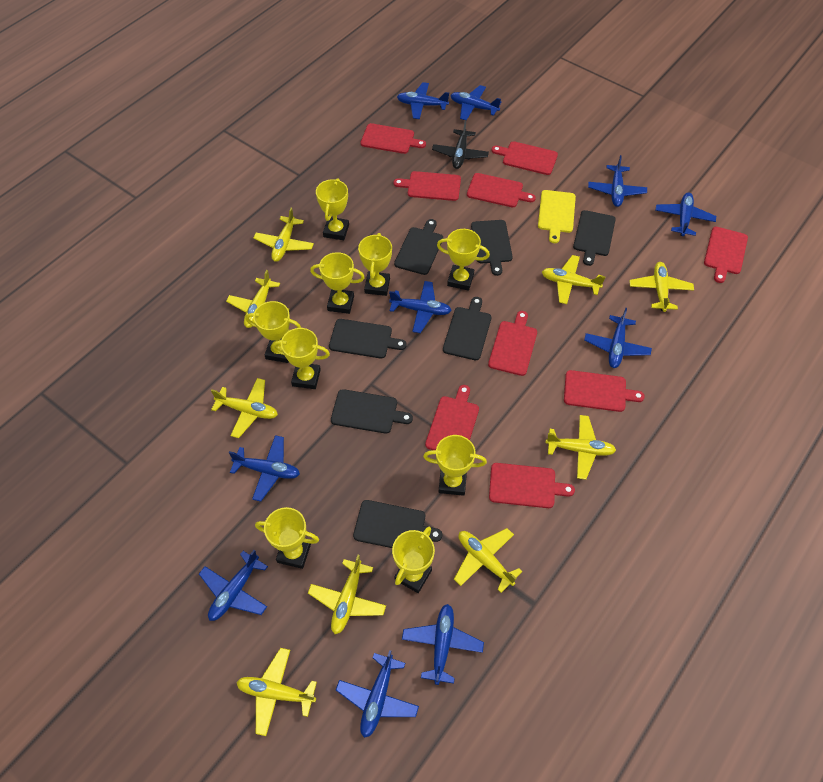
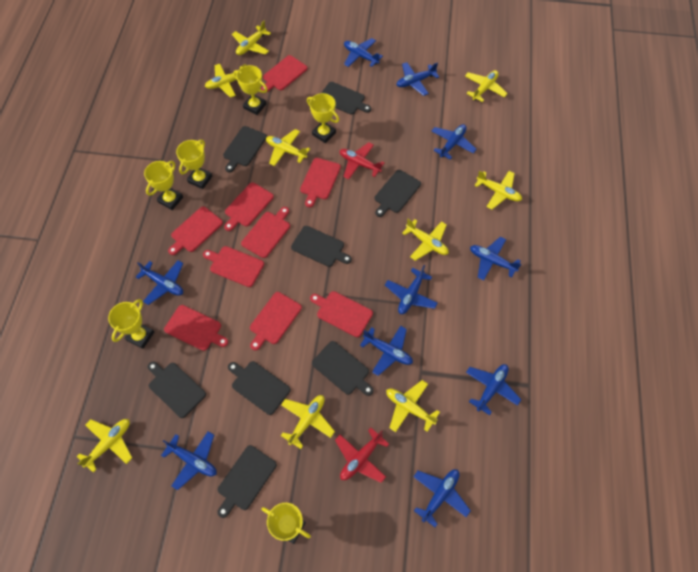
black cutting board: [329,319,407,358] [331,389,413,434] [353,500,442,548] [394,219,443,275] [443,297,491,360] [471,220,513,276] [573,210,616,266] = 7 -> [147,361,206,418] [217,445,277,518] [223,126,267,173] [228,361,291,415] [291,226,352,267] [312,341,373,396] [321,82,371,115] [375,170,421,217] = 8
black plane: [432,120,489,169] = 1 -> none = 0
red plane: none = 0 -> [335,428,389,483] [340,142,385,180] = 2
yellow cutting board: [538,190,576,243] = 1 -> none = 0
yellow trophy: [246,301,301,363] [255,507,319,569] [272,328,330,389] [310,252,365,314] [316,178,349,240] [358,233,392,296] [392,527,435,593] [423,435,487,496] [437,229,490,291] = 9 -> [108,299,154,349] [144,161,183,210] [176,140,212,189] [233,65,268,115] [262,503,311,544] [307,93,339,143] = 6

